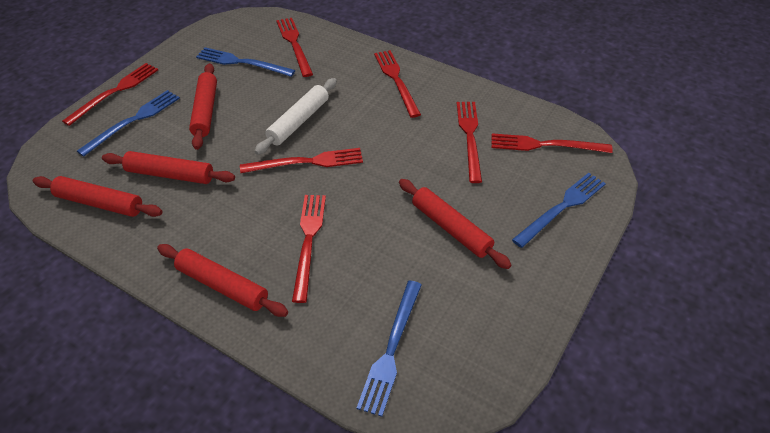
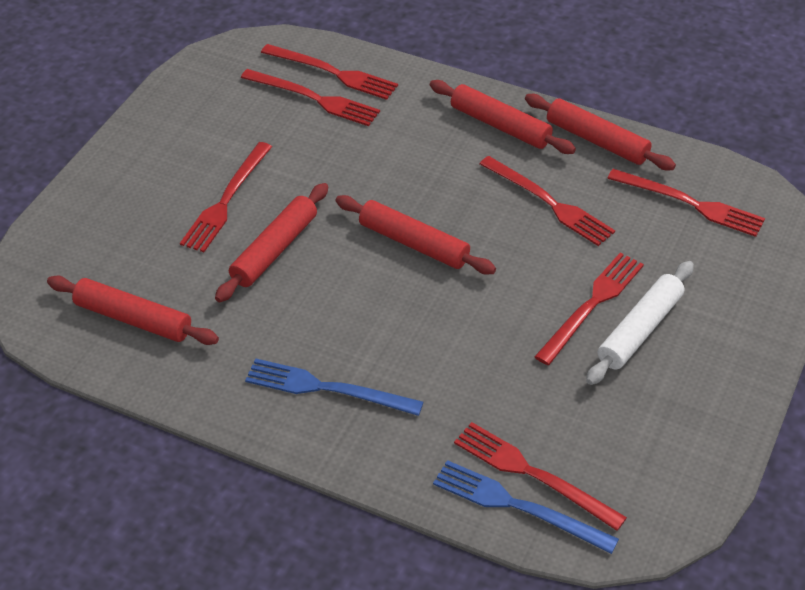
blue fork: [77,90,180,157] [196,47,295,77] [356,280,422,417] [512,173,606,248] = 4 -> [245,358,423,416] [433,460,619,554] = 2

